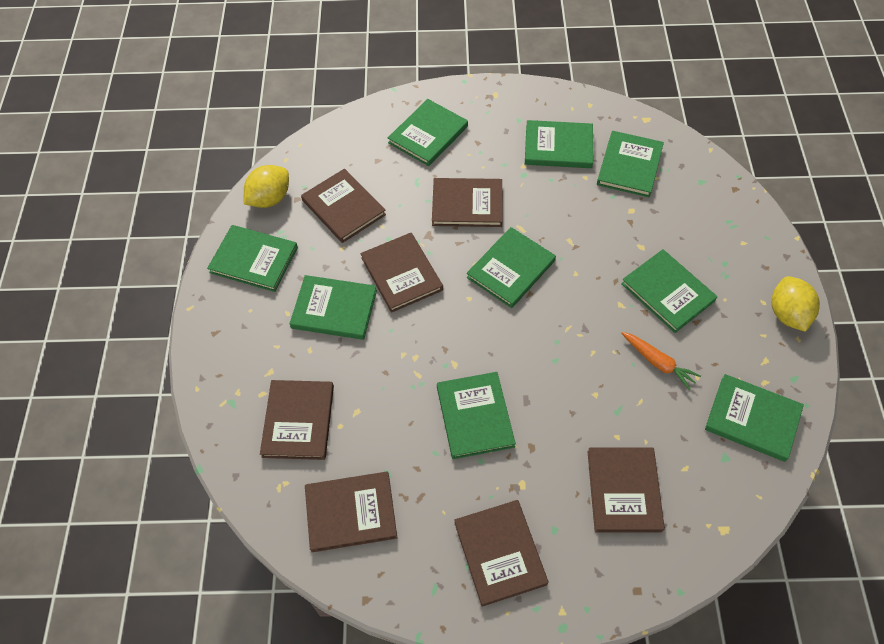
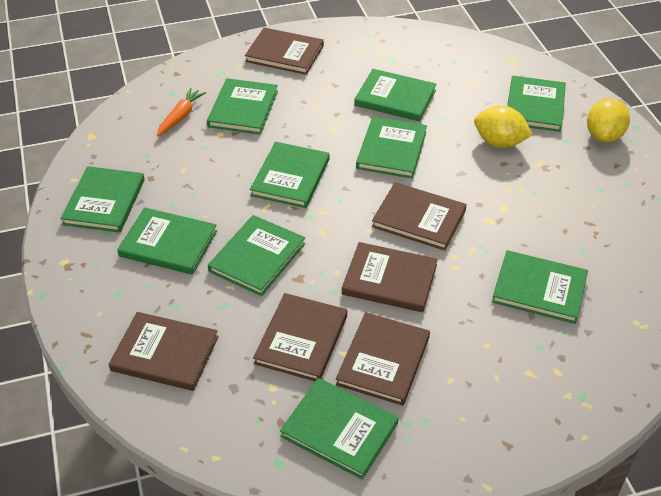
brown book: [260,380,334,460] [301,169,386,243] [305,472,397,552] [361,233,443,313] [432,178,503,227] [454,500,548,607] [588,447,665,532] = 7 -> [109,312,219,391] [245,28,324,75] [253,293,347,381] [336,312,430,406] [342,242,438,312] [372,182,467,251] = 6
green book: [207,225,298,292] [290,275,377,340] [388,99,468,166] [437,372,516,459] [467,227,556,308] [525,120,593,168] [597,131,664,197] [621,249,717,333] [705,374,804,462] = 9 -> [60,166,145,233] [117,208,217,275] [207,78,278,135] [208,215,305,296] [250,142,329,208] [280,378,399,480] [354,69,437,122] [356,116,427,179] [492,250,588,324] [507,76,566,132] = 10

